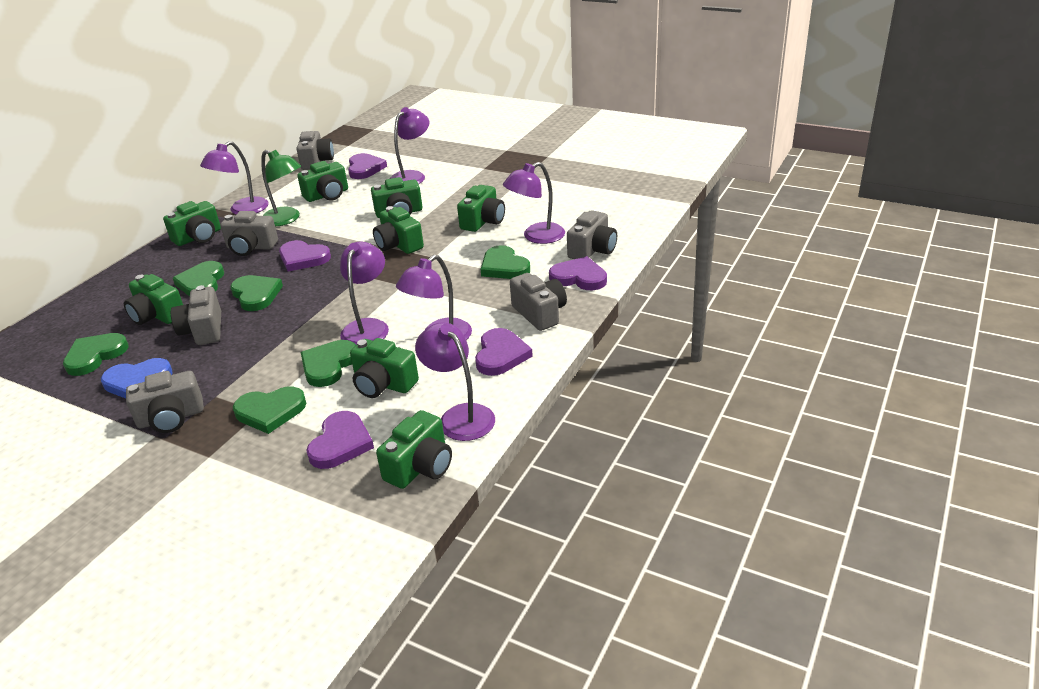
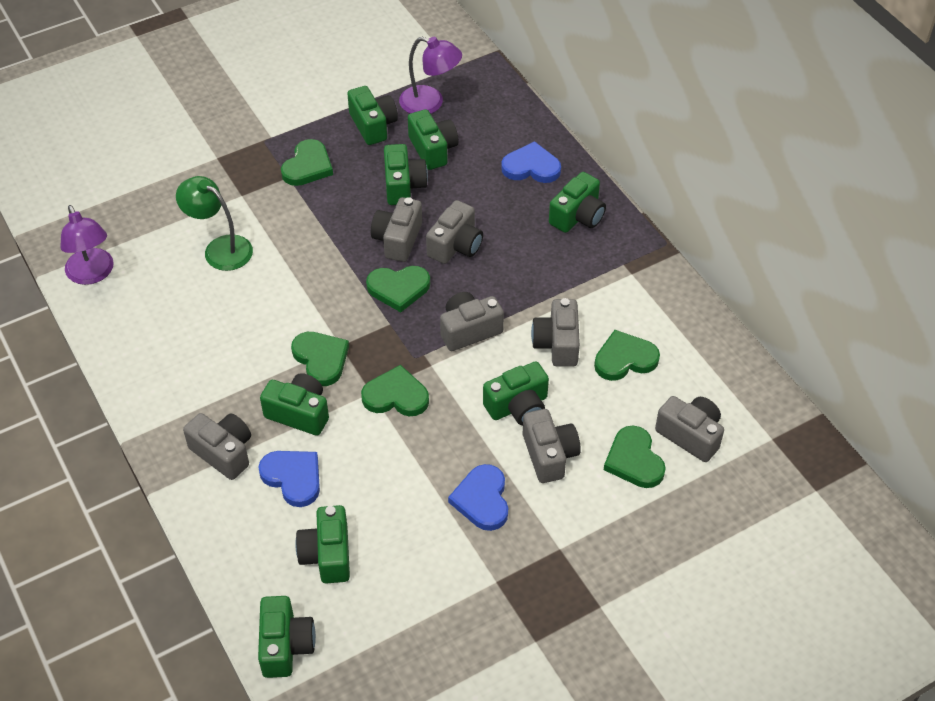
blue heart: [101,358,173,398] = 1 -> [258,451,320,507] [448,464,508,531] [501,141,561,183] = 3
grey camera: [126,371,204,433] [171,285,221,345] [220,211,278,256] [296,131,334,170] [510,273,567,331] [567,210,617,259] = 6 -> [183,413,251,480] [371,197,422,262] [426,200,483,264] [440,292,504,351] [523,409,581,483] [531,298,580,367] [655,396,724,462] = 7
purple heart: [279,240,331,272] [306,411,374,469] [348,153,387,179] [475,328,533,376] [549,256,607,290] = 5 -> none = 0
purple lamp: [200,141,269,214] [340,241,389,345] [390,107,429,184] [396,255,472,340] [415,322,495,441] [503,162,565,244] = 6 -> [60,205,114,285] [399,37,462,114] = 2

